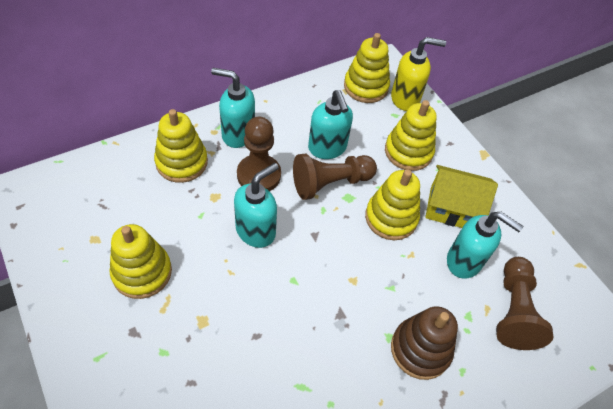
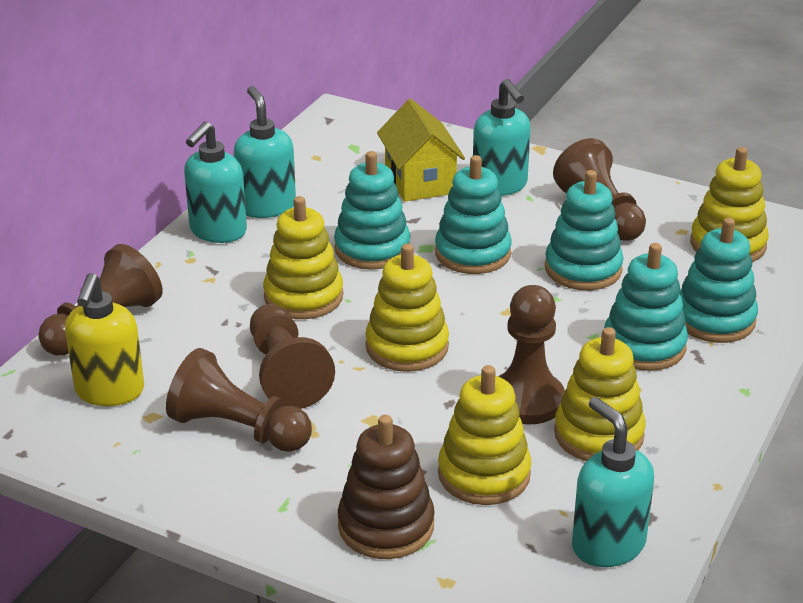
brown pawn: [237,117,281,191] [293,153,377,200] [496,257,554,350] = 3 -> [38,244,163,356] [166,348,312,452] [250,304,335,409] [498,285,565,424] [553,138,646,241] = 5
turquoise stacking toy: none = 0 -> [334,151,410,270] [435,155,512,274] [545,170,624,290] [604,243,688,371] [680,218,758,343] = 5

